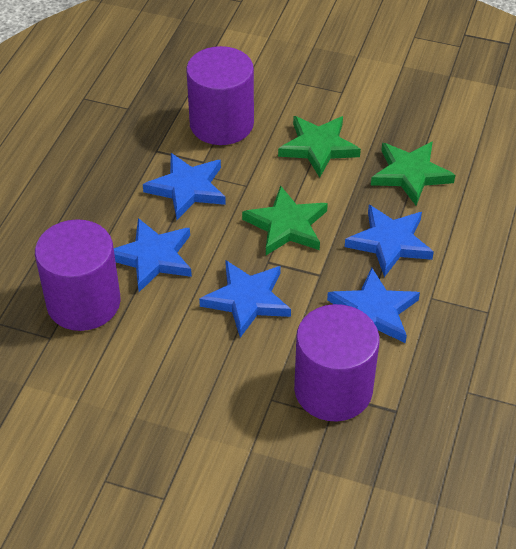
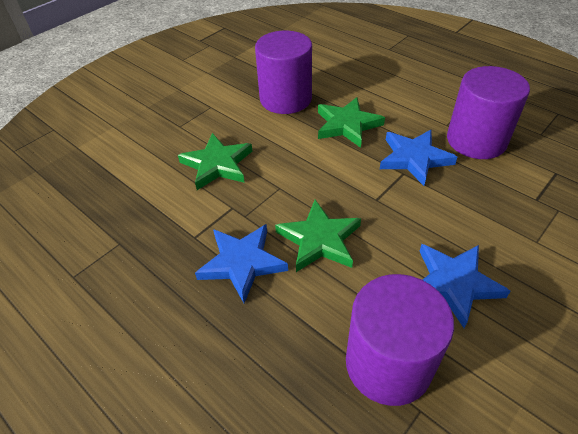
blue star: [114,218,192,292] [143,153,226,220] [199,260,291,338] [327,267,420,343] [345,205,434,277] = 5 -> [195,224,288,303] [380,130,457,186] [420,244,510,328] = 3

